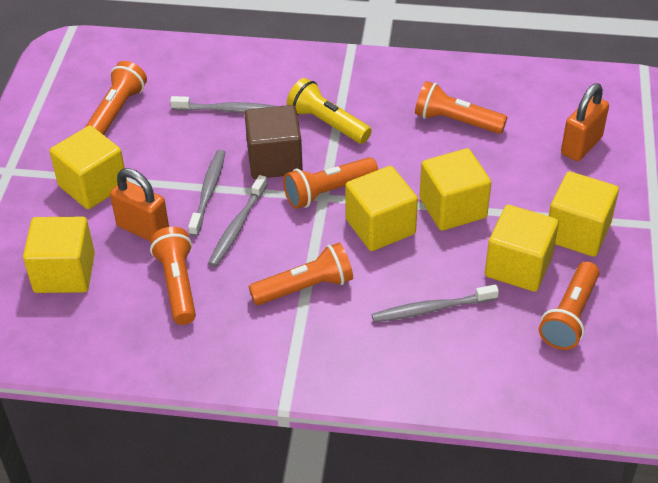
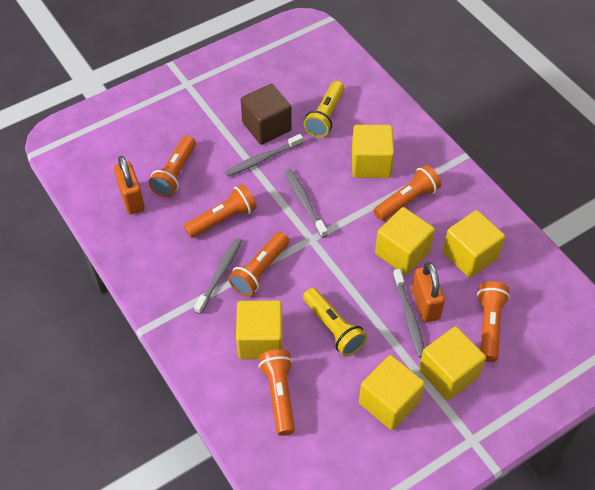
yellow flashlight: [287,78,372,144] = 1 -> [303,288,367,356] [304,81,345,138] = 2

